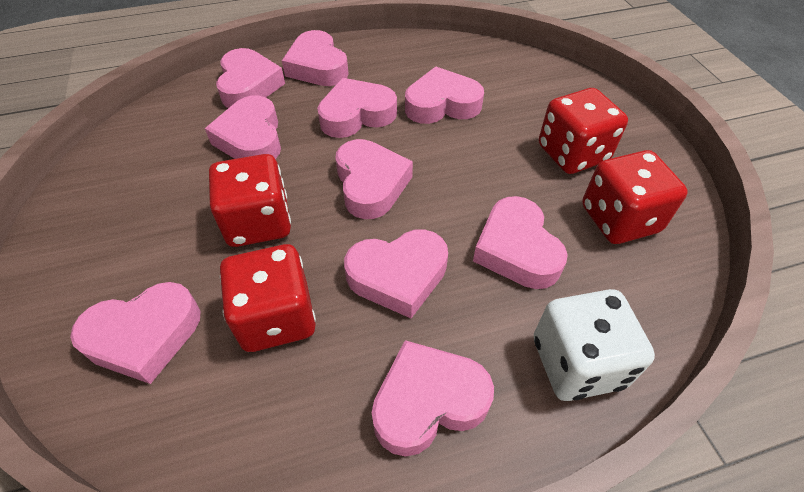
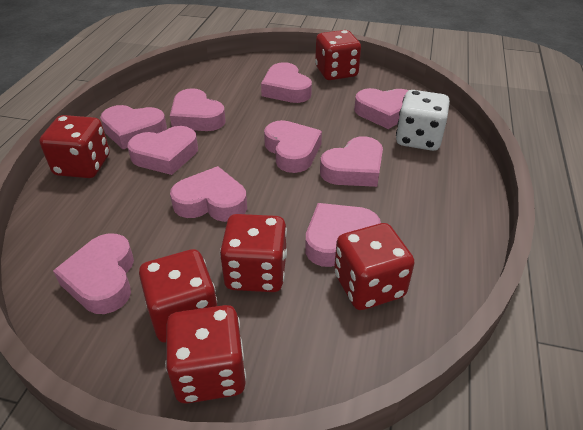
red dice: [209,154,291,247] [220,244,316,352] [539,88,628,174] [582,150,688,244] = 4 -> [39,115,110,178] [139,249,217,343] [165,305,246,404] [220,214,287,292] [315,30,361,80] [334,223,415,310] = 6

